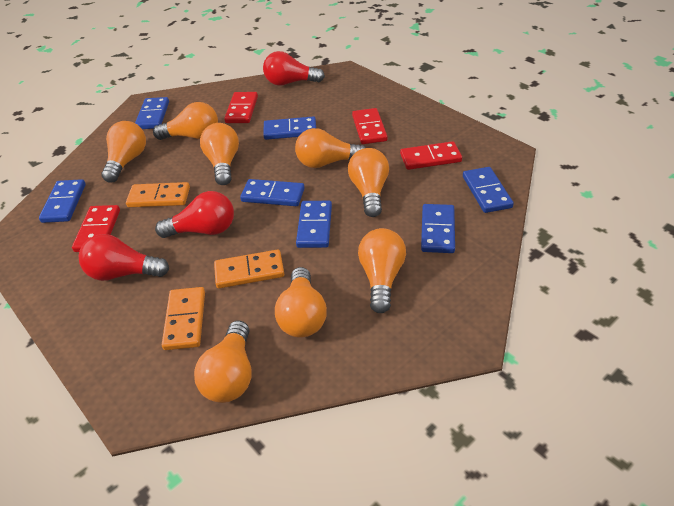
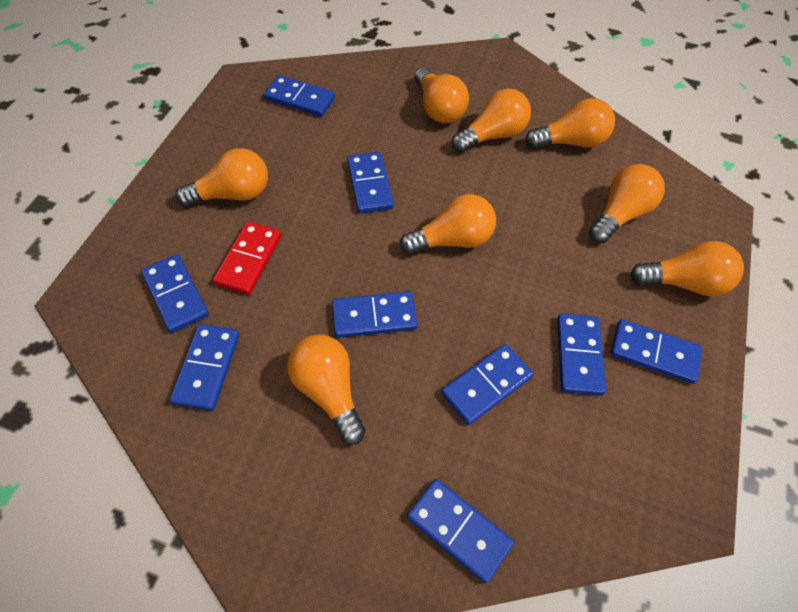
blue domino: [39,179,86,223] [135,97,169,129] [240,179,305,206] [263,116,316,140] [296,201,332,248] [421,204,455,253] [463,167,514,213] = 7 -> [141,254,209,333] [170,324,239,411] [264,75,335,117] [332,291,418,338] [347,152,394,213] [407,479,514,583] [441,344,533,425] [557,314,606,396] [610,319,702,384] = 9
orange domino: [126,182,190,207] [162,287,205,350] [214,250,284,288] = 3 -> none = 0
red domino: [72,205,120,252] [224,92,258,123] [352,108,388,144] [400,141,462,170] = 4 -> [213,221,281,295] = 1
red light bulb: [79,234,169,281] [155,191,234,238] [263,51,325,86] = 3 -> none = 0

